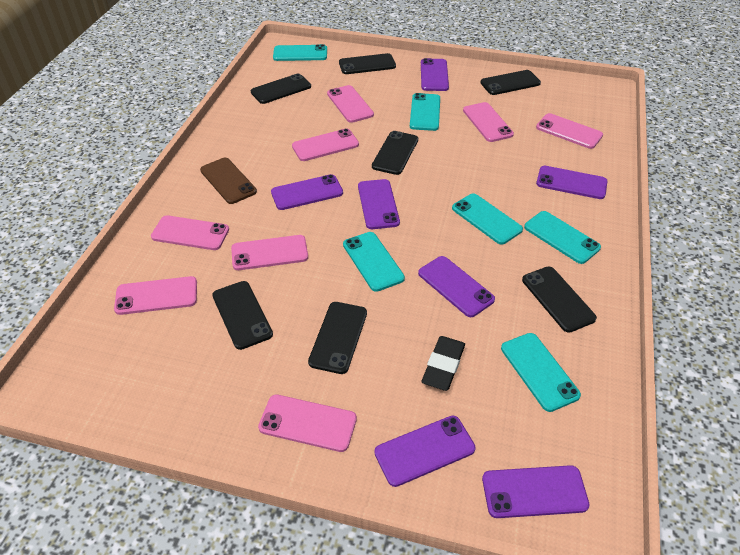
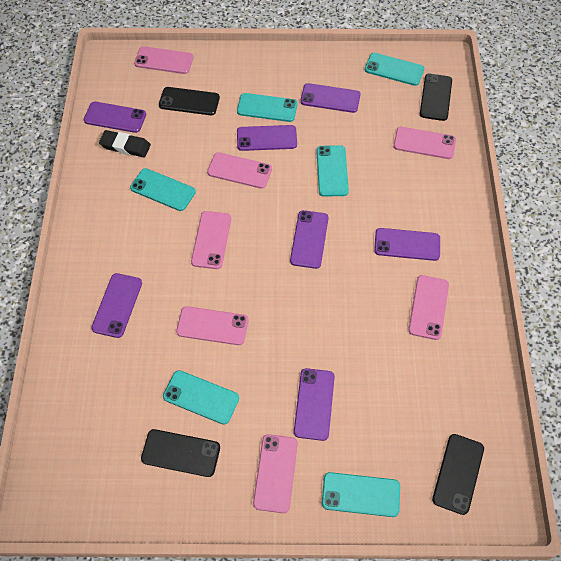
black phone: [212,281,273,350] [251,73,311,104] [308,302,367,374] [339,53,396,74] [372,131,418,175] [480,70,541,95] [522,266,597,333] = 7 -> [141,429,220,477] [159,87,220,115] [420,74,452,121] [432,434,484,515] = 4
brown phone: [200,158,257,204] = 1 -> none = 0
pink phone: [114,276,197,315] [151,215,229,250] [231,235,308,270] [258,394,357,452] [292,128,359,161] [327,85,374,123] [463,102,514,142] [536,113,603,149] = 8 -> [134,46,194,74] [176,306,248,345] [191,211,231,269] [207,152,272,189] [253,434,298,513] [394,127,456,159] [408,275,449,340] = 7

